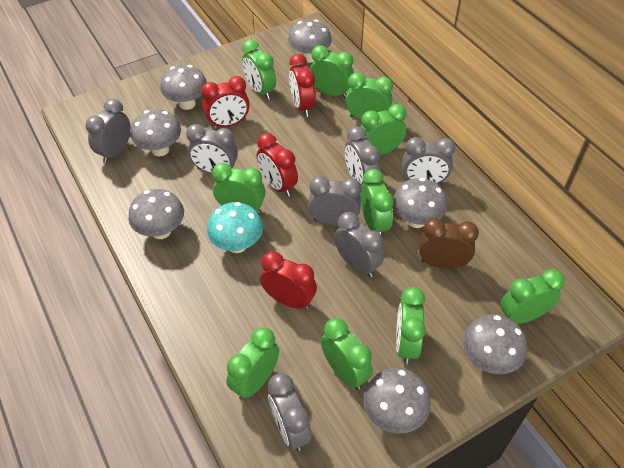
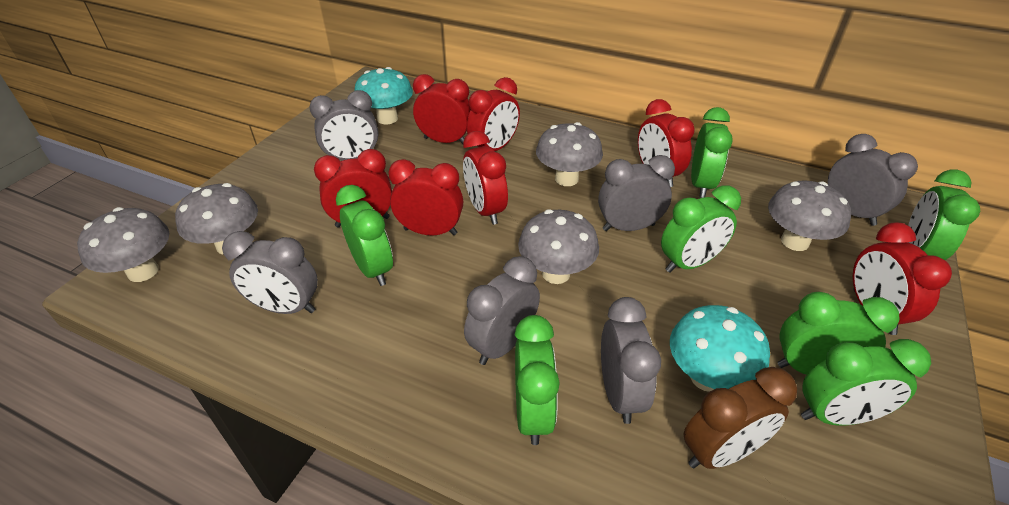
green clock: [212,163,265,214] [226,327,279,400] [242,40,276,100] [310,45,354,98] [321,318,373,390] [346,72,393,120] [360,104,406,155] [360,169,394,236] [396,287,426,364] [500,269,565,324] = 10 -> [336,185,393,286] [515,315,560,445] [661,185,741,273] [691,107,733,198] [777,292,900,375] [801,339,931,426] [908,170,980,260] = 7
grey clock: [86,99,131,163] [186,124,238,174] [268,373,311,451] [308,176,361,226] [334,212,384,278] [345,126,380,186] [402,137,455,184] = 7 -> [222,231,318,314] [309,90,379,161] [464,256,540,365] [598,155,675,231] [601,297,661,424] [828,134,918,226] = 6
grey mushroom: [128,189,184,239] [131,109,181,157] [160,65,207,110] [288,19,332,63] [363,368,431,434] [393,178,447,228] [463,314,527,374] = 7 -> [77,207,169,282] [175,183,258,255] [518,209,599,284] [536,122,603,186] [768,180,851,251] = 5
red clock: [201,76,250,128] [257,133,298,197] [260,251,317,310] [289,54,316,117] = 4 -> [314,149,392,227] [388,159,463,235] [413,74,471,144] [463,131,508,225] [467,77,520,151] [638,99,695,187] [853,223,952,335] = 7
turquoise mushroom: [207,202,263,253] = 1 -> [355,67,413,124] [670,305,770,392] = 2

